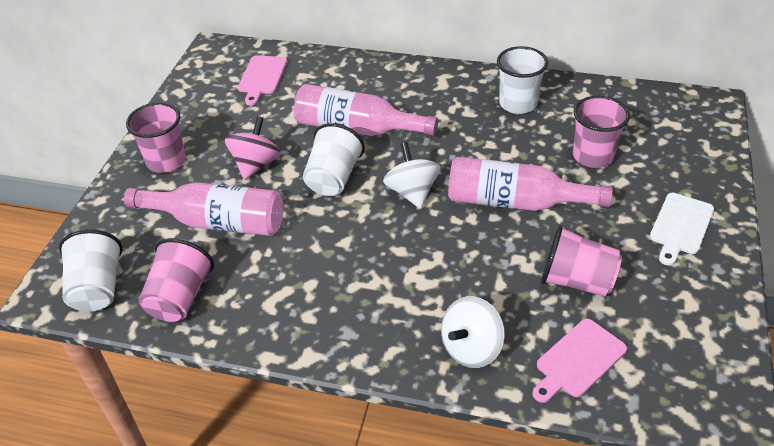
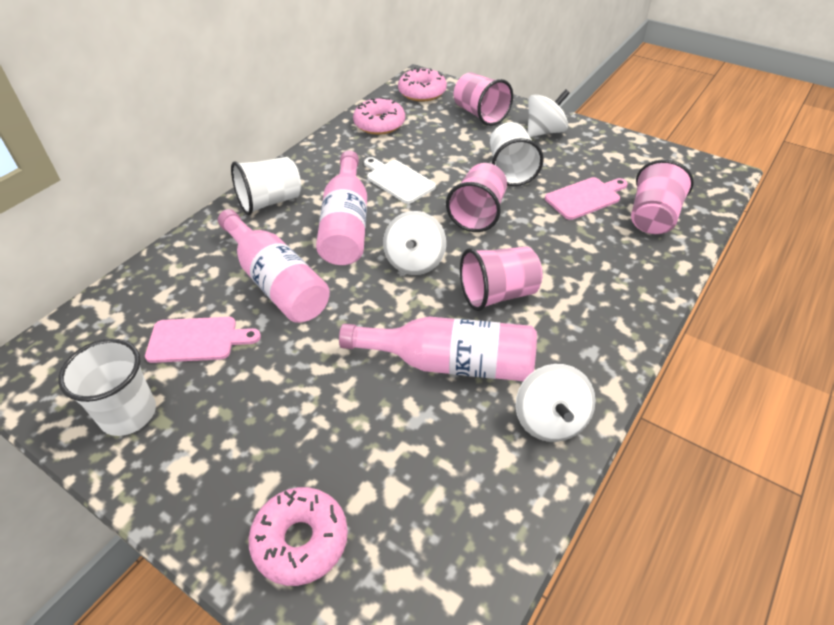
pink donut: none = 0 -> [248,487,348,586] [353,97,405,135] [398,67,447,102] = 3
pink spinning top: [225,116,280,180] = 1 -> none = 0
white spinning top: [383,142,441,209] [441,296,505,368] = 2 -> [383,211,446,275] [516,364,596,442] [527,89,570,137] = 3

